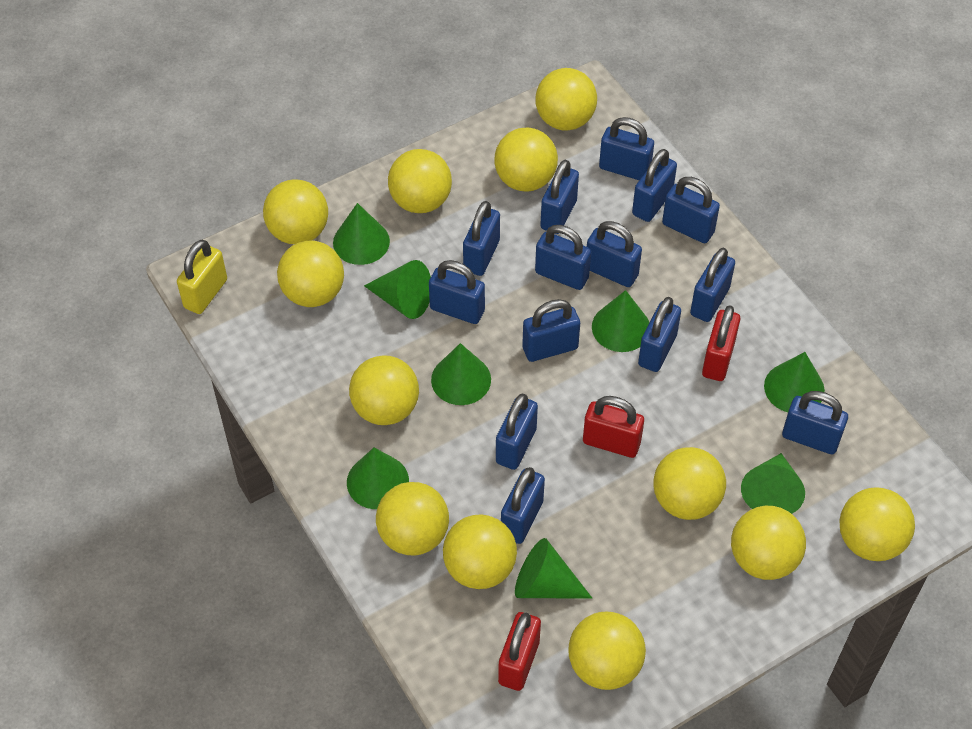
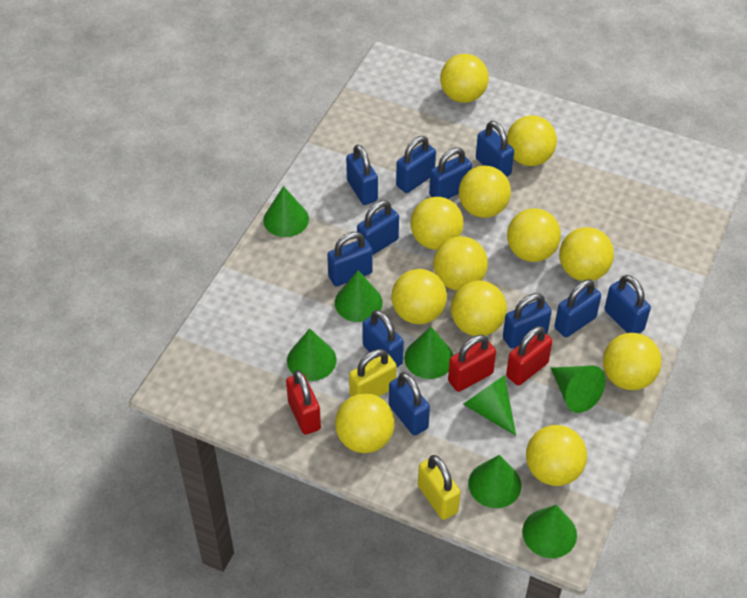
blue padlock: [429,260,485,324] [463,201,500,276] [496,394,538,470] [501,467,545,544] [522,299,580,362] [535,225,591,290] [540,160,579,234] [587,221,642,287] [599,117,654,180] [632,149,677,222] [638,297,681,372] [662,177,720,243] [690,248,735,322] [782,391,848,454] = 14 -> [327,232,373,287] [346,145,378,205] [357,200,399,255] [362,310,404,367] [389,372,430,436] [396,136,436,193] [429,148,472,199] [476,121,514,177] [503,293,552,349] [554,279,601,337] [605,275,651,333] = 11
yellow padlock: [177,240,227,314] = 1 -> [349,349,397,397] [418,455,461,520] = 2

